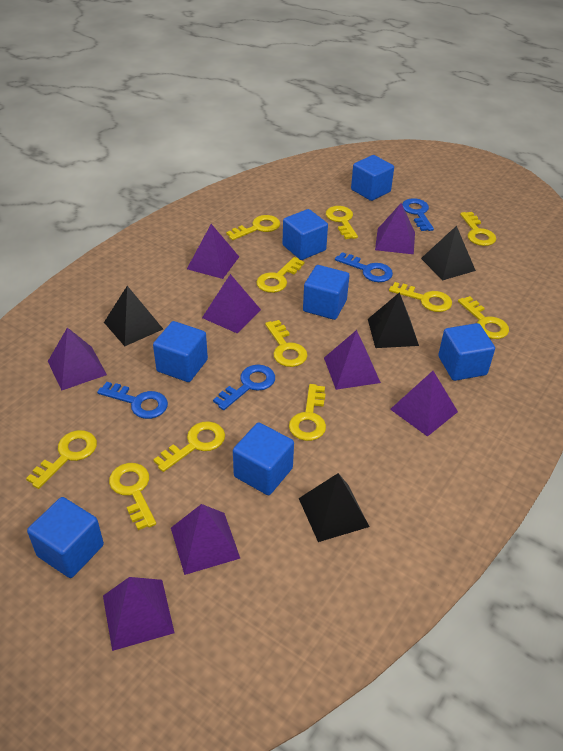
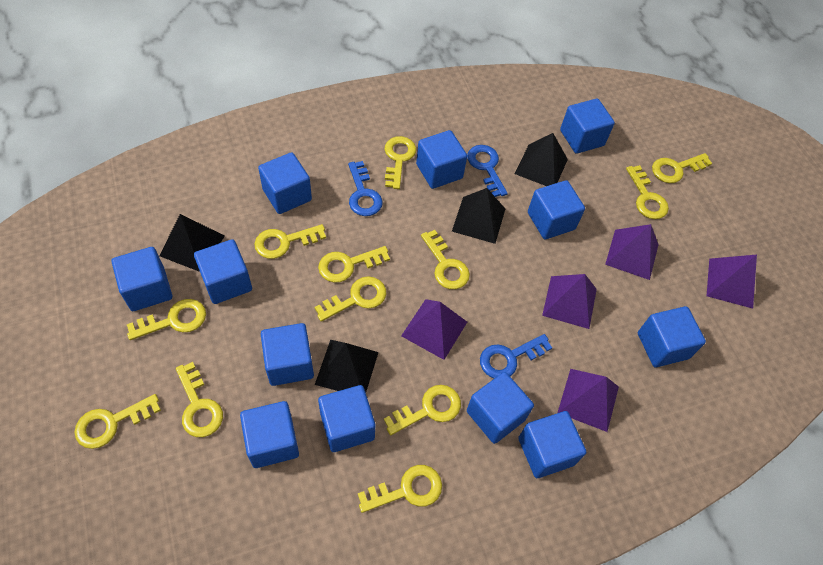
blue cube: [27,497,104,578] [153,321,208,382] [233,423,294,495] [283,209,328,260] [303,265,349,320] [351,155,394,201] [438,323,495,381] = 7 -> [112,247,172,311] [194,239,252,304] [240,401,299,468] [258,152,312,214] [261,323,314,386] [318,385,375,452] [416,130,467,189] [467,372,534,444] [518,411,586,478] [528,180,585,239] [560,99,615,154] [638,306,706,367] = 12
blue key: [97,382,168,419] [213,365,275,410] [335,252,393,282] [402,198,434,231] = 4 -> [348,161,383,216] [467,145,508,197] [480,334,552,378] = 3
purple pyramid: [48,327,107,390] [103,577,175,651] [171,504,240,575] [187,224,239,279] [202,274,261,334] [324,330,381,390] [375,203,415,254] [390,371,458,437] = 8 -> [401,299,467,360] [542,274,597,329] [558,369,619,432] [605,224,659,280] [707,255,757,309] = 5
yellow key: [26,430,97,489] [109,463,156,530] [153,421,225,472] [226,215,280,240] [257,257,304,293] [265,320,308,367] [289,384,326,441] [326,206,358,239] [389,282,452,312] [458,296,509,339] [460,212,496,246] = 11 -> [74,394,161,449] [127,299,206,340] [176,362,223,437] [254,224,326,259] [315,276,386,322] [318,246,390,282] [358,465,442,513] [384,385,461,435] [385,136,416,189] [421,230,470,289] [626,165,669,219] [652,153,712,183] = 12

